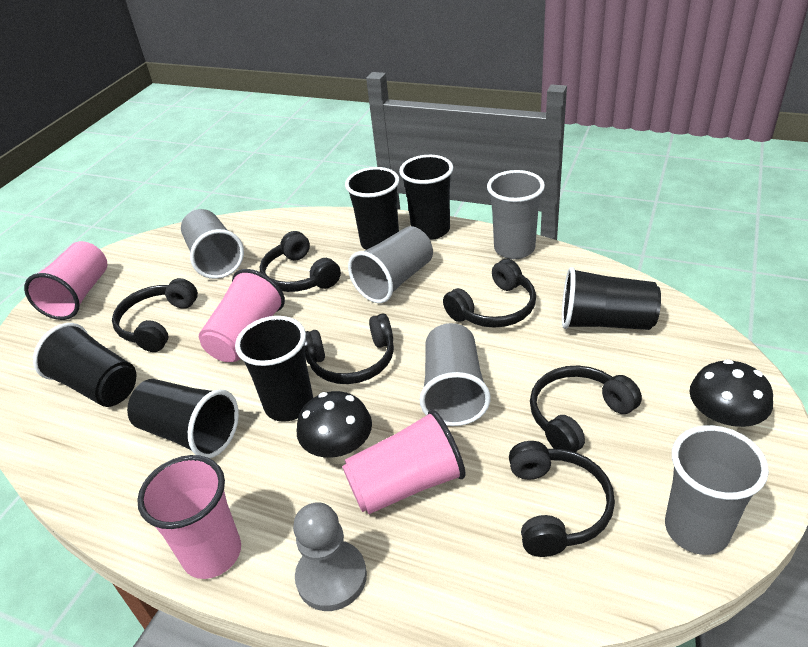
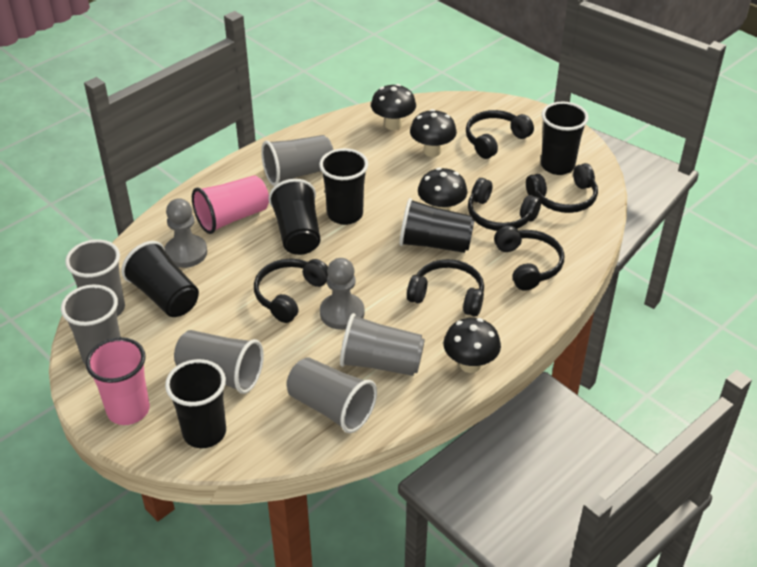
black mushroom: [297,391,372,464] [690,359,773,431] = 2 -> [371,84,416,130] [410,109,457,157] [418,167,467,211] [443,317,501,373] = 4
grey cup: [181,209,244,279] [348,226,433,303] [420,323,491,426] [487,170,545,259] [665,425,769,555] = 5 -> [61,285,121,365] [65,239,125,317] [174,330,264,394] [261,135,333,186] [287,357,377,433] [340,313,425,376] = 6
grey pawn: [293,502,367,611] = 1 -> [164,198,207,268] [320,258,365,330] = 2
pink cup: [24,241,108,320] [137,455,241,579] [199,269,285,362] [342,409,465,514] = 4 -> [86,337,150,425] [192,175,269,234] = 2

